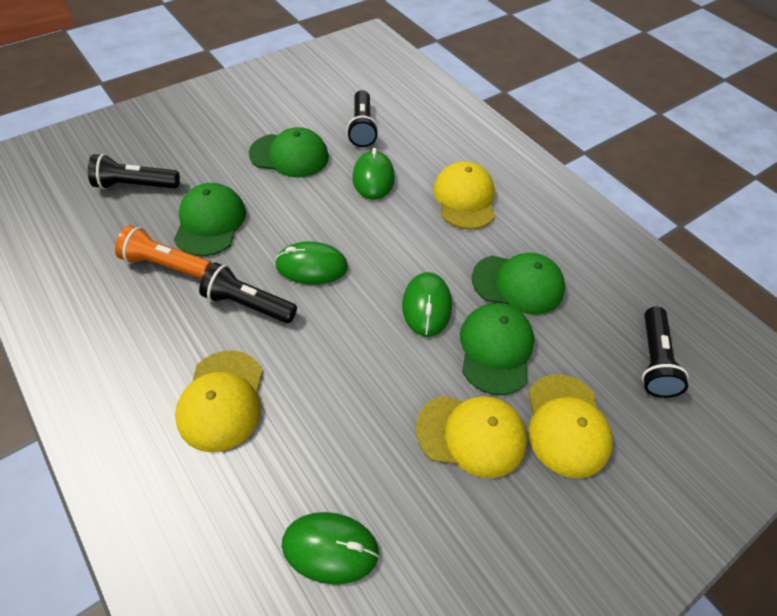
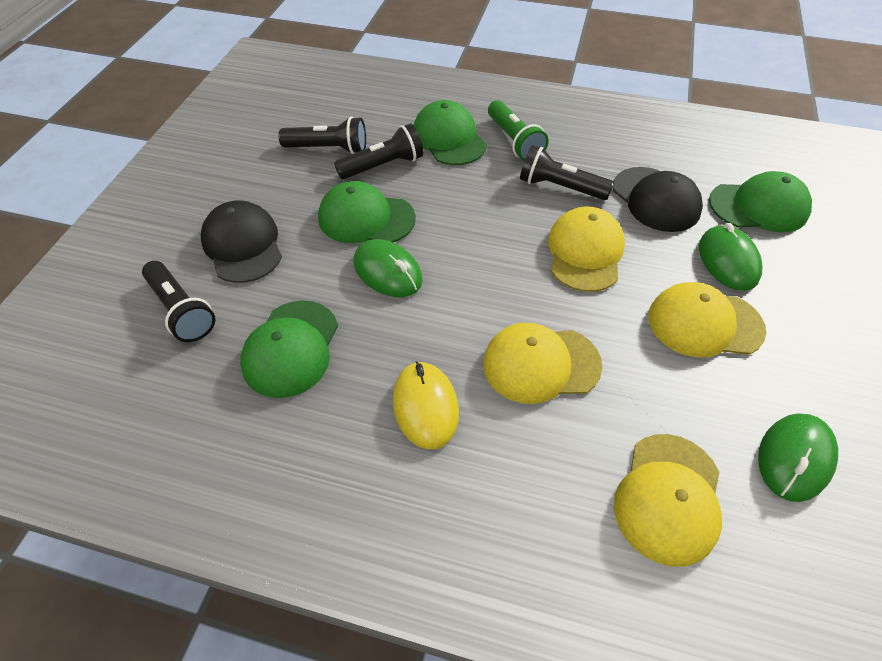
black cap: none = 0 -> [201,200,282,283] [613,167,703,232] = 2
green flashlight: none = 0 -> [488,100,548,161] = 1
green mouse: [275,241,348,285] [282,512,379,585] [352,148,395,200] [402,272,452,337] = 4 -> [354,239,423,297] [699,223,762,290] [758,413,838,502] = 3
orange flashlight: [115,225,212,279] = 1 -> none = 0
yellow mouse: none = 0 -> [393,361,459,449] = 1

